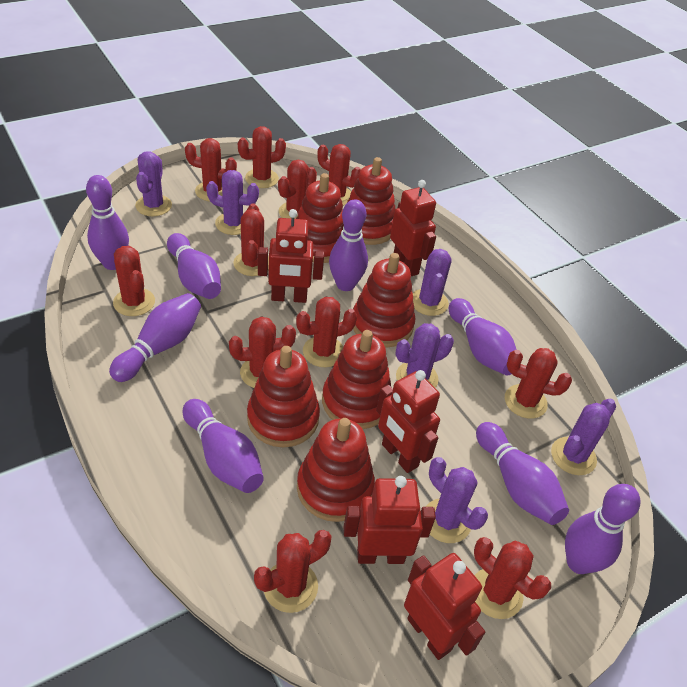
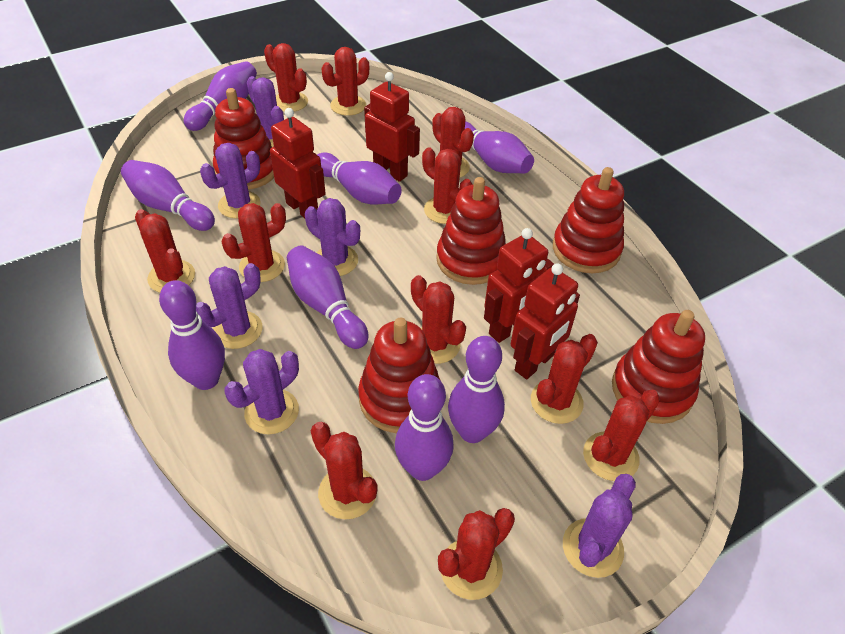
red robot: [258,209,324,303] [344,476,436,564] [376,370,440,473] [390,180,436,276] [404,553,485,660] = 5 -> [270,108,326,218] [364,72,420,182] [484,228,554,343] [511,264,580,379] = 4
red stacking toy: [247,346,320,447] [296,173,344,263] [297,418,375,522] [322,330,391,429] [346,157,396,245] [353,253,415,347] = 6 -> [213,88,274,190] [358,318,441,433] [436,177,506,285] [553,167,624,273] [612,310,705,424] = 5

